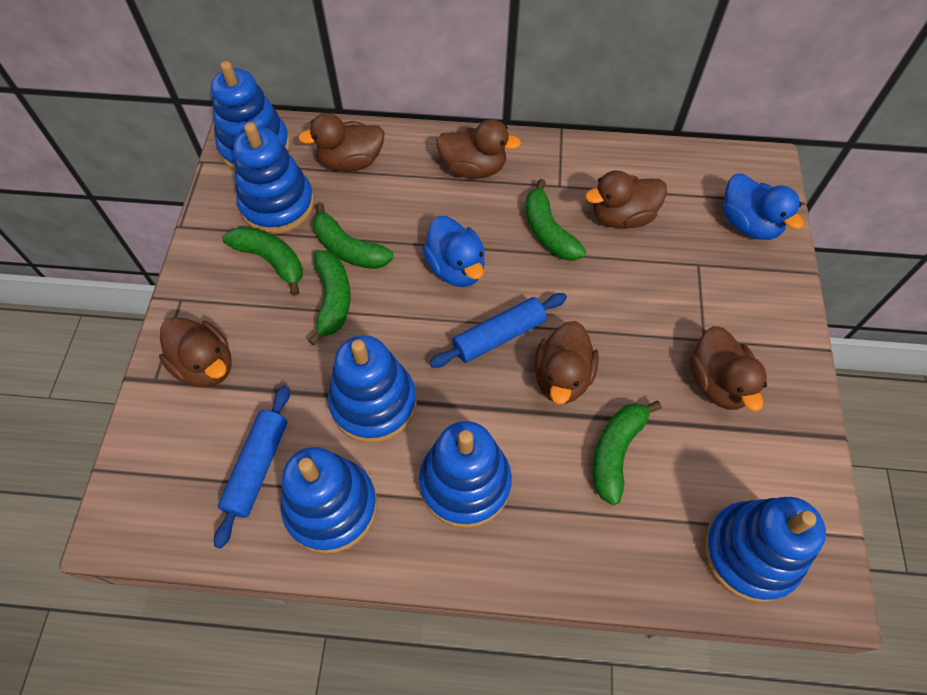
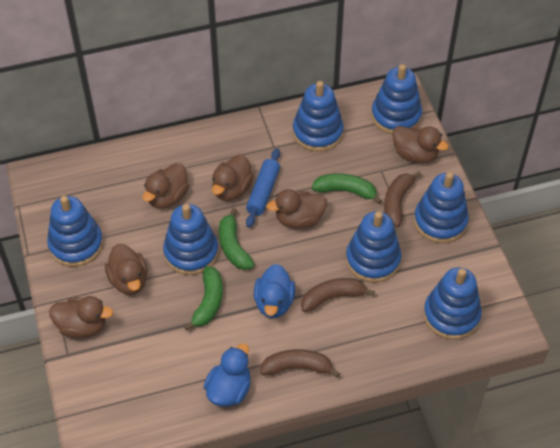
blue rolling pin: [214,385,290,549] [429,293,567,368] = 2 -> [246,148,280,228] = 1
blue stacking toy: [211,61,290,170] [233,122,314,234] [281,447,377,554] [328,335,417,443] [419,421,512,528] [703,497,826,603] = 6 -> [47,196,103,267] [163,204,219,275] [293,81,344,152] [346,211,402,283] [371,64,422,134] [414,172,469,243] [423,267,482,340] = 7
brown banana: none = 0 -> [260,349,340,378] [301,278,375,312] [384,171,422,227] = 3
green banana: [223,226,303,296] [308,250,351,346] [313,203,394,269] [525,179,586,261] [593,401,662,505] = 5 -> [184,266,223,331] [219,208,254,270] [312,173,382,204] = 3

